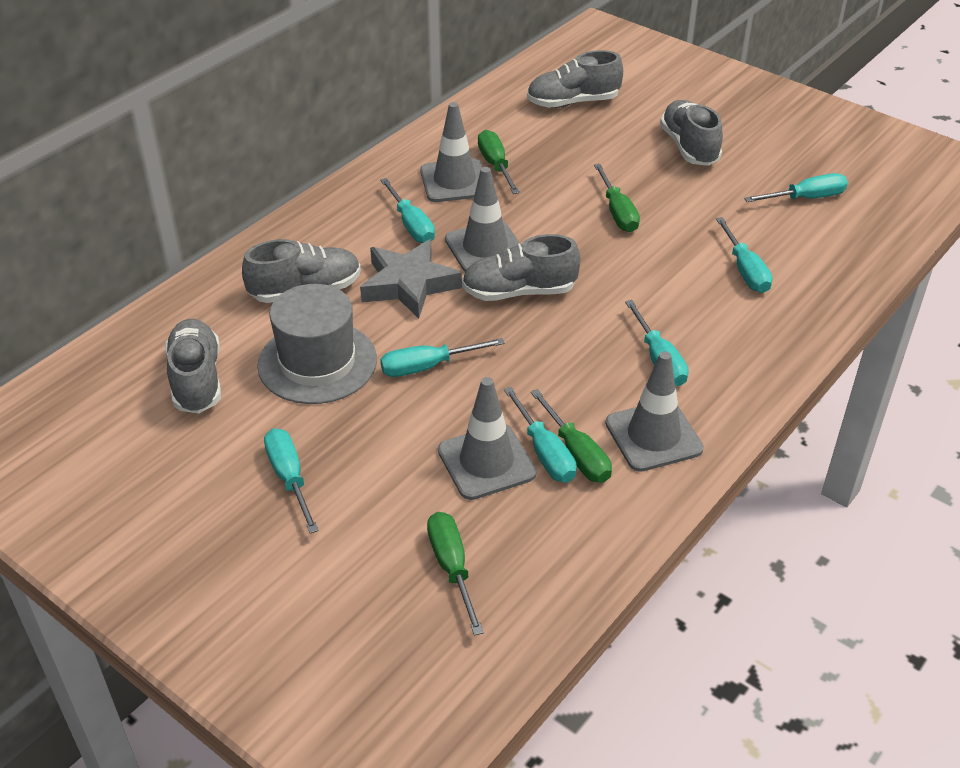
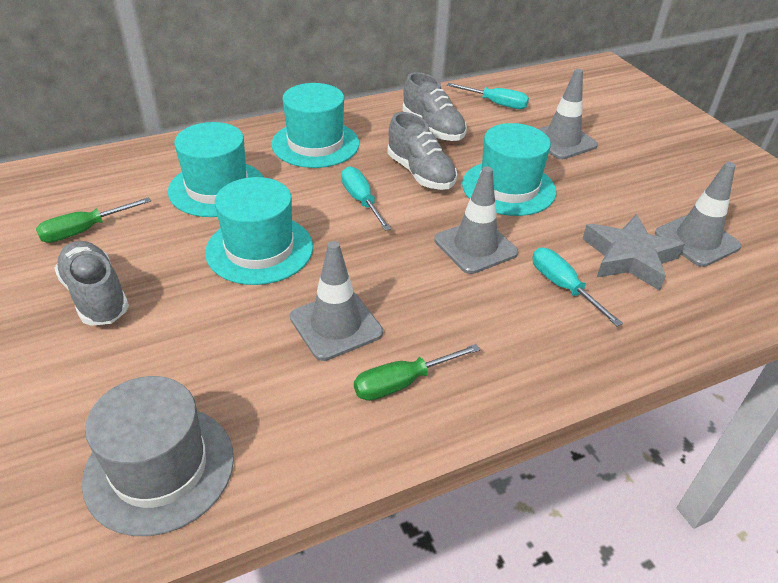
green screwdriver: [427,512,484,636] [478,130,520,194] [530,389,612,483] [594,164,640,232] = 4 -> [36,197,151,243] [354,344,480,401] = 2
grey shoe: [165,319,221,414] [242,239,361,303] [462,234,580,301] [527,50,623,108] [660,100,723,166] = 5 -> [54,241,129,326] [387,112,457,190] [403,72,467,141] = 3
turquoise hat: none = 0 -> [168,122,264,217] [205,177,313,285] [271,83,359,168] [462,123,556,216] = 4
turquoise screwdriver: [264,428,319,533] [380,178,435,243] [380,338,505,377] [504,387,577,483] [625,300,688,386] [716,217,773,293] [744,173,848,202] = 7 -> [341,166,391,231] [447,83,529,109] [532,248,623,327] = 3

